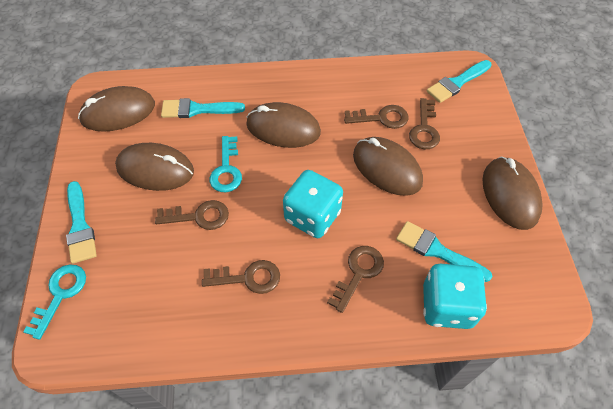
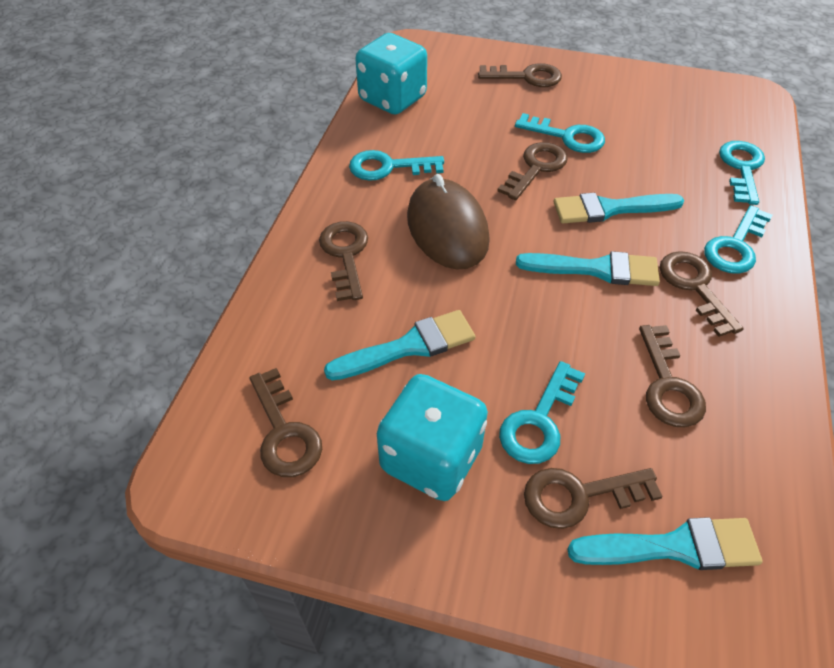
brown key: [155,200,229,230] [202,260,280,294] [327,246,384,313] [344,105,409,129] [409,98,440,149] = 5 -> [250,368,322,477] [319,221,368,301] [478,63,562,87] [497,142,568,200] [524,468,663,529] [639,325,706,427] [660,251,744,337] = 7
brown mouse: [78,86,155,132] [115,143,194,191] [246,102,321,148] [353,137,423,196] [482,157,543,230] = 5 -> [407,174,490,270] = 1
turquoise key: [23,264,86,340] [210,136,242,192] = 2 -> [349,150,444,181] [499,361,585,464] [515,113,605,153] [704,205,772,274] [719,141,765,205] = 5

